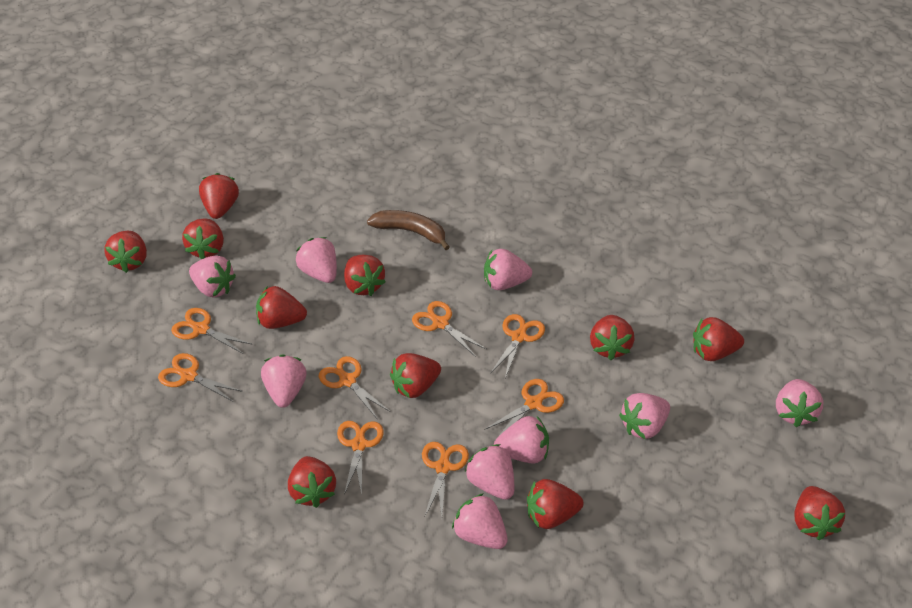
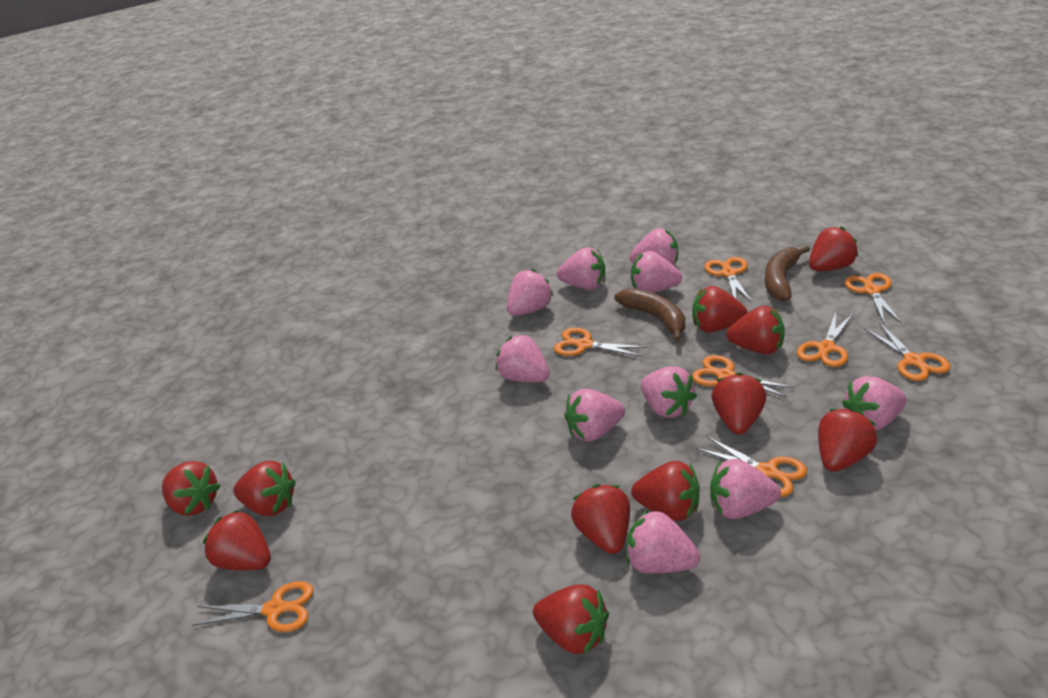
brown banana: [367,210,450,250] = 1 -> [614,288,685,342] [765,246,810,301] = 2
pink strawberry: [189,255,236,297] [261,355,306,408] [296,237,337,283] [452,493,508,549] [465,444,514,500] [484,249,532,290] [494,416,549,464] [619,393,670,439] [776,379,823,427] = 9 -> [496,334,550,382] [507,269,554,316] [557,247,605,290] [564,389,625,442] [626,510,700,574] [630,228,678,265] [631,251,682,293] [641,366,697,418] [710,459,781,519] [842,376,907,430] = 10

